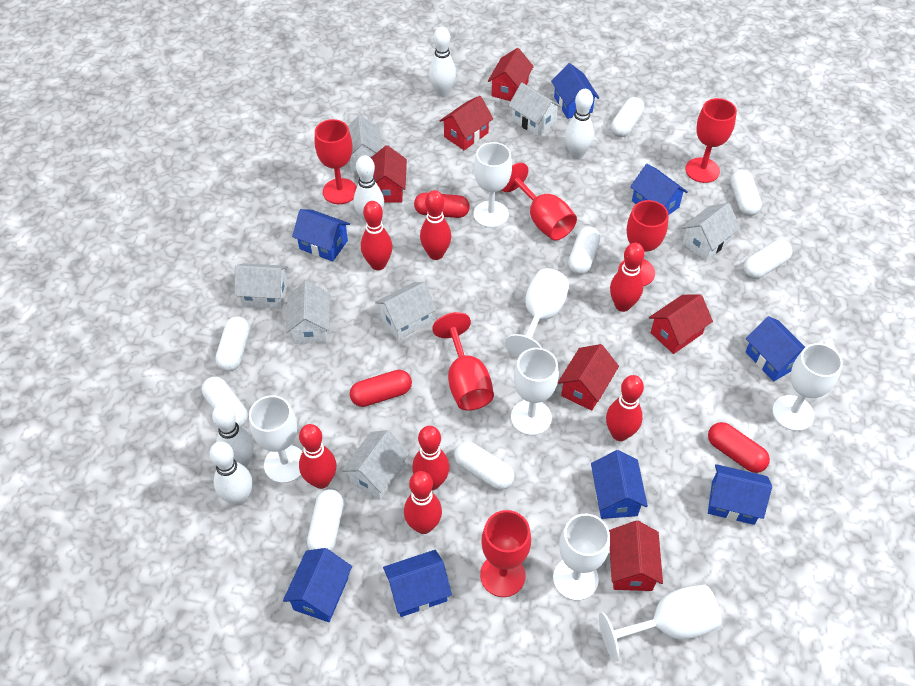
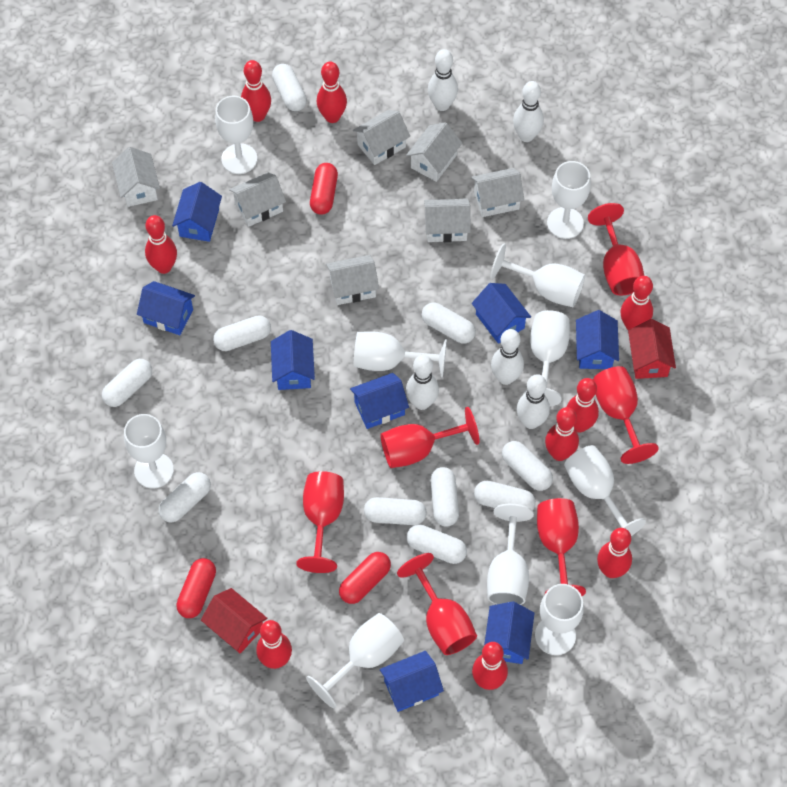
red bowling pin: [299,424,336,489] [361,201,392,270] [404,471,442,534] [412,426,450,490] [420,190,451,260] [606,375,644,441] [610,243,645,312] = 7 -> [145,215,177,274] [241,60,271,122] [256,620,292,669] [317,62,347,123] [472,642,508,690] [545,407,579,461] [566,378,599,433] [597,528,632,578] [621,276,653,330] = 9
red house: [371,145,407,202] [440,96,493,150] [488,48,534,101] [558,344,619,411] [609,520,663,591] [649,294,713,354] = 6 -> [201,588,267,653] [628,319,676,379] = 2
white capsule: [202,377,248,427] [215,316,250,372] [307,489,344,551] [454,442,515,490] [568,226,600,275] [611,97,644,137] [730,170,762,216] [743,240,792,279] = 8 -> [102,359,152,407] [159,472,211,522] [213,315,271,351] [272,64,307,111] [364,497,427,525] [407,524,467,564] [422,302,476,344] [430,467,459,527] [474,481,536,510] [502,441,553,491] = 10
white goblet: [249,395,303,483] [474,142,512,228] [505,268,569,358] [511,348,559,435] [553,514,610,601] [599,584,721,661] [772,343,843,431] = 7 -> [124,414,174,488] [215,96,257,174] [306,613,404,709] [354,331,447,378] [487,504,534,605] [490,244,585,307] [523,310,570,407] [535,584,584,655] [547,161,591,239] [564,445,646,536] = 10

